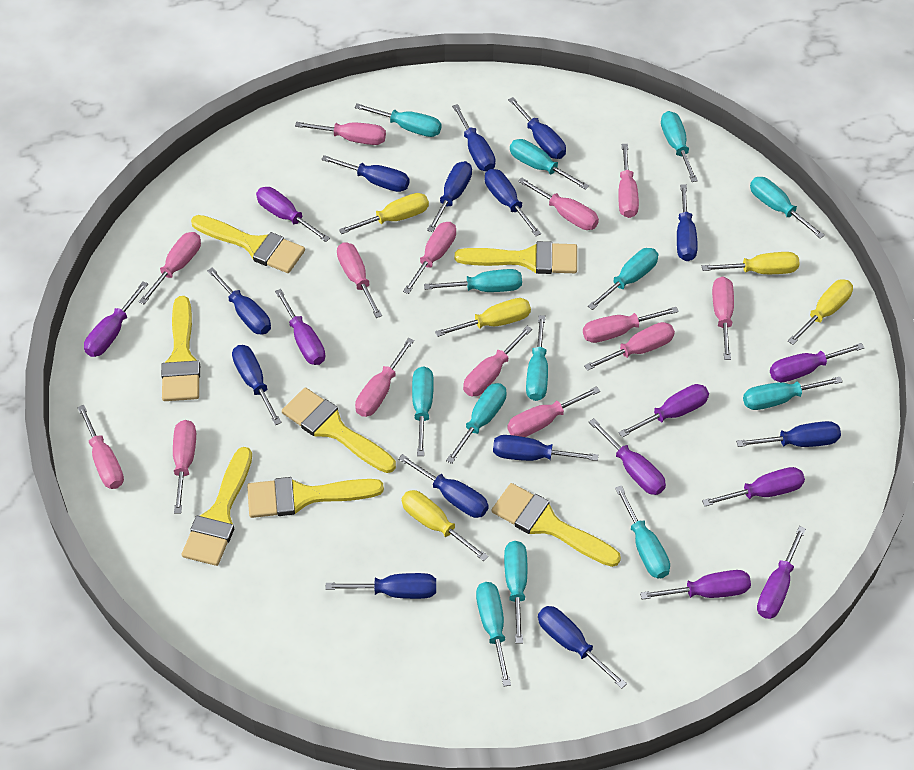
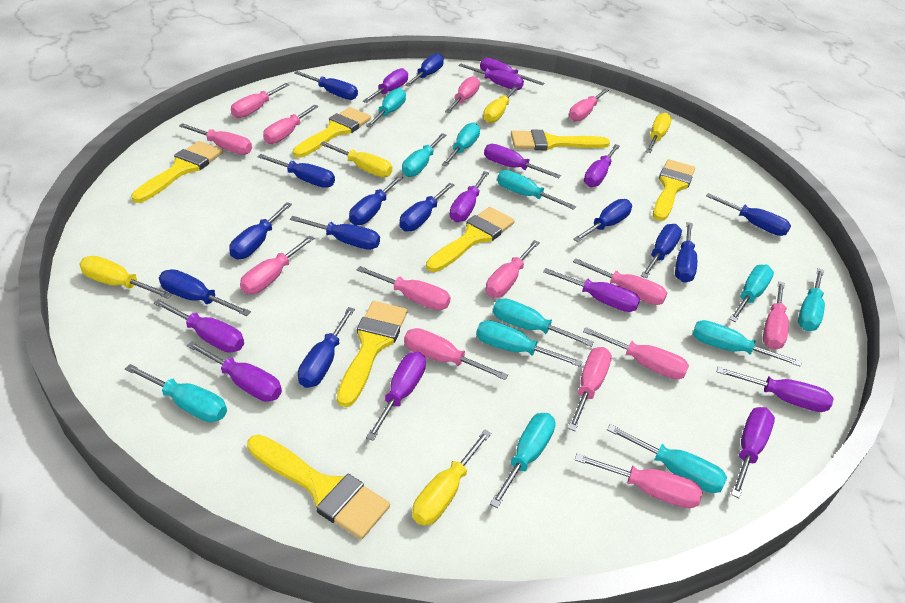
purple screwdriver: [84,281,148,357] [256,187,330,242] [275,289,325,365] [589,418,666,495] [618,384,709,438] [640,570,751,600] [702,467,805,506] [757,526,806,619] [770,343,865,382] = 9 -> [153,299,244,353] [187,341,282,402] [363,68,408,103] [366,352,426,441] [450,171,489,222] [458,64,524,90] [480,58,544,85] [484,144,561,178] [543,268,640,312] [584,144,620,187] [717,367,834,412] [731,407,775,498] = 12
turquoise screwdriver: [354,103,441,137] [412,366,434,456] [424,269,522,292] [446,383,507,464] [476,582,511,686] [504,541,527,644] [510,139,589,190] [526,315,548,401] [588,248,658,310] [615,485,670,578] [661,111,698,182] [743,377,843,410] [750,177,825,239] = 13 -> [125,364,227,422] [366,88,406,128] [402,133,446,177] [442,122,480,166] [476,320,582,367] [490,413,556,508] [493,298,594,347] [497,170,576,210] [607,424,727,493] [693,320,802,367] [729,265,774,322] [798,268,825,331] = 12

